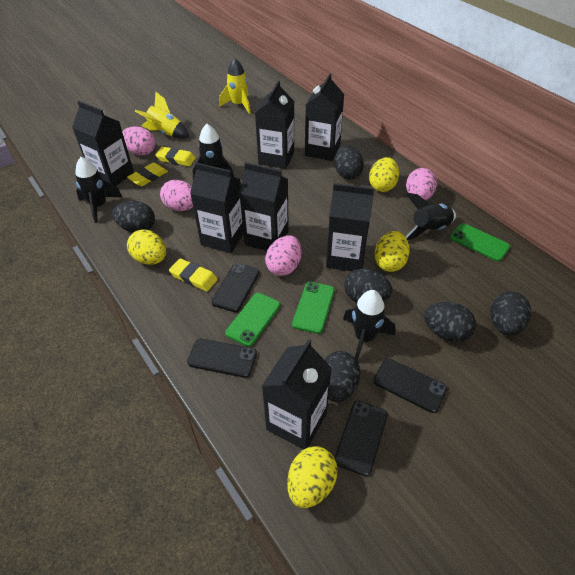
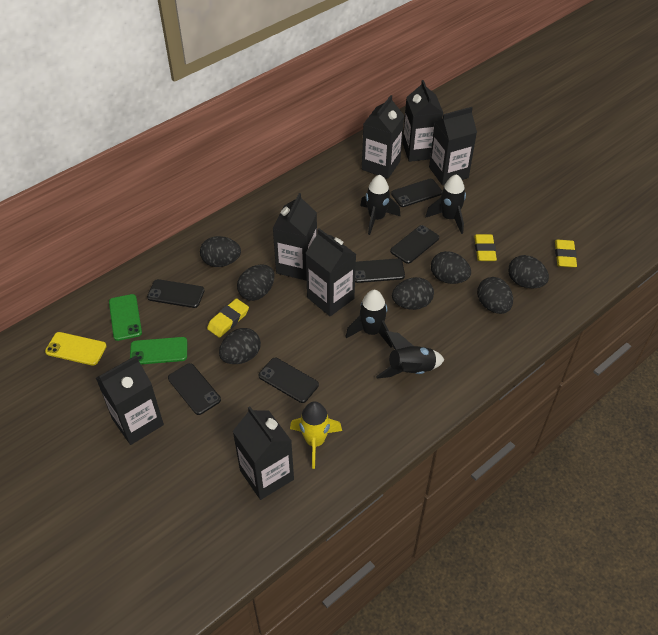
black egg: [112,201,155,232] [324,351,361,402] [334,146,364,179] [344,268,392,302] [424,302,476,342] [490,291,531,336] = 6 -> [200,236,241,267] [219,328,261,364] [237,264,274,301] [392,277,434,310] [431,251,471,284] [477,277,513,314] [508,255,549,288] = 7
black phone: [187,339,257,378] [211,263,260,312] [334,401,388,476] [373,358,447,413] = 4 -> [147,279,205,308] [168,363,221,415] [259,358,319,403] [355,258,405,283] [390,225,439,264] [391,179,442,207] = 6
green phone: [225,293,280,347] [292,282,335,334] [450,223,510,261] = 3 -> [109,294,142,341] [130,337,187,364] = 2
pink egg: [122,126,155,155] [160,180,193,211] [265,235,302,276] [406,168,437,200] = 4 -> none = 0
yellow egg: [127,229,166,265] [287,446,338,508] [369,157,399,192] [375,231,410,272] = 4 -> none = 0
yellow phone: none = 0 -> [45,332,107,366] = 1
yellow rocket: [135,91,189,139] [219,58,251,114] = 2 -> [290,402,342,469] = 1

